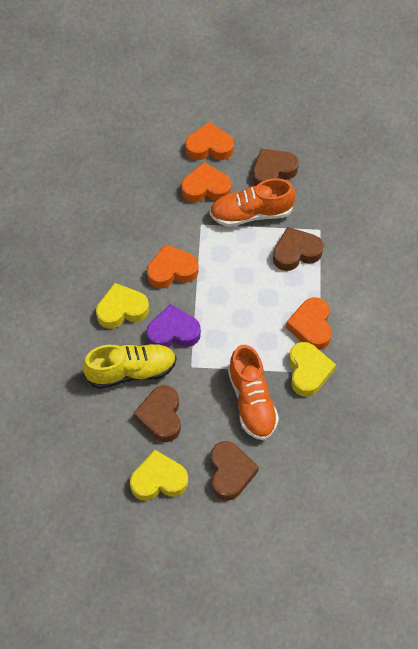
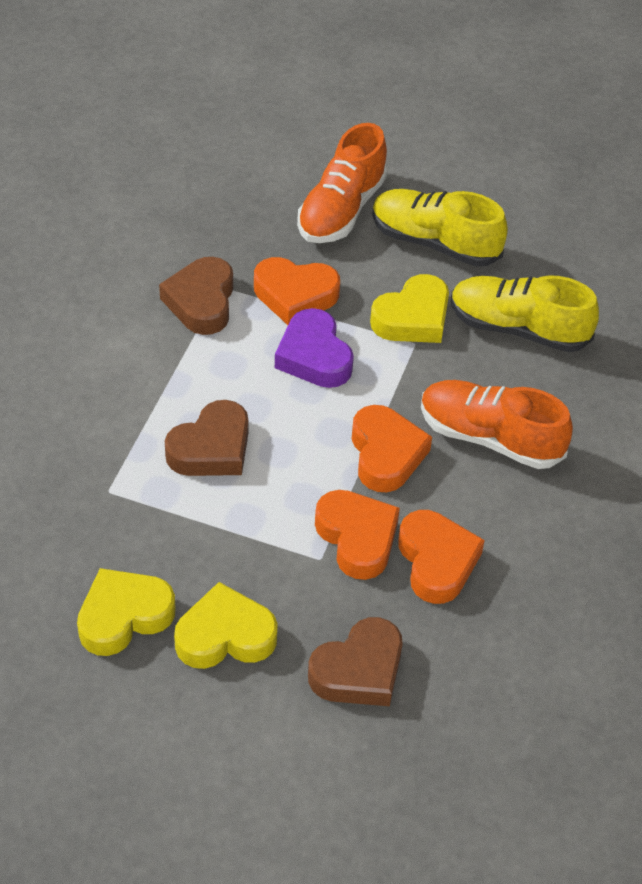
brown heart: [134,385,181,442] [211,441,259,501] [253,148,299,185] [273,227,324,271] = 4 -> [159,257,233,335] [165,400,248,476] [308,617,403,706] = 3
yellow shoe: [83,344,176,389] = 1 -> [372,189,508,267] [451,275,599,352] = 2

